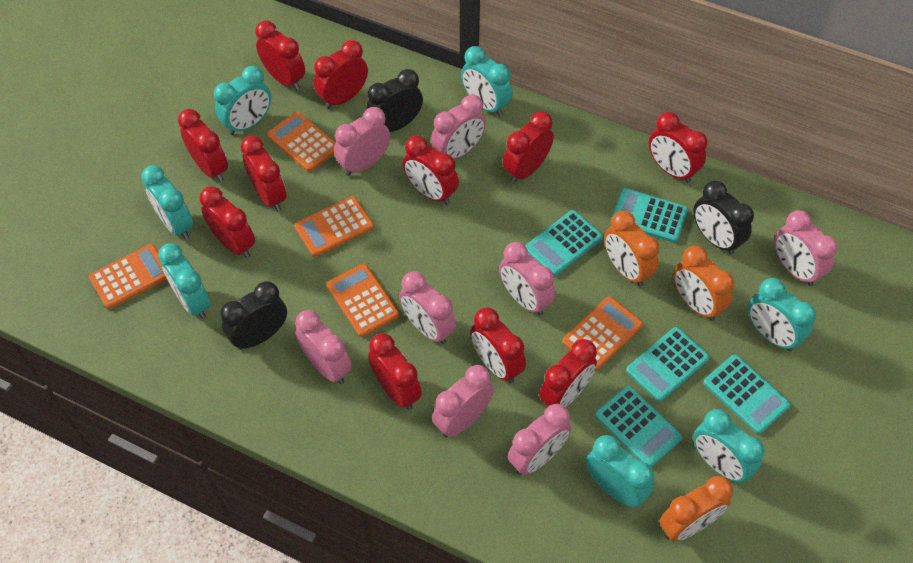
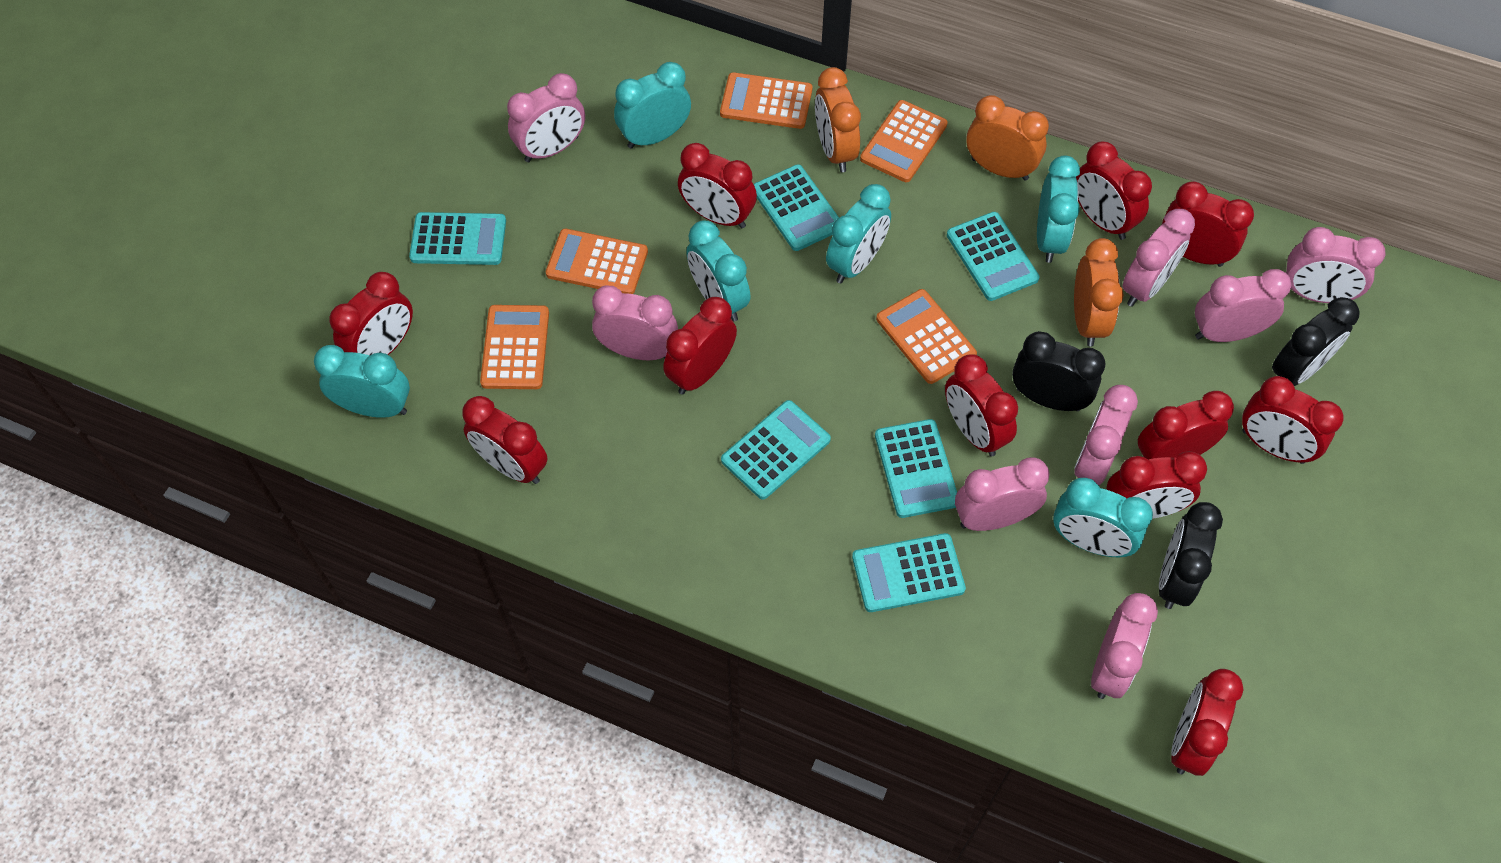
turquoise calculator: [525,210,603,276] [595,386,682,467] [611,188,688,243] [626,327,710,402] [703,354,791,434] = 5 -> [409,212,506,265] [721,400,831,500] [754,164,839,251] [852,533,966,612] [875,419,957,518] [947,212,1040,301] = 6
turquoise clock: [141,165,193,240] [158,243,211,319] [214,66,272,135] [461,46,513,117] [586,435,654,507] [693,409,765,483] [748,278,816,351] = 7 -> [314,345,410,418] [614,62,691,149] [686,221,751,322] [826,184,891,283] [1037,155,1080,263] [1053,478,1153,557] = 6

